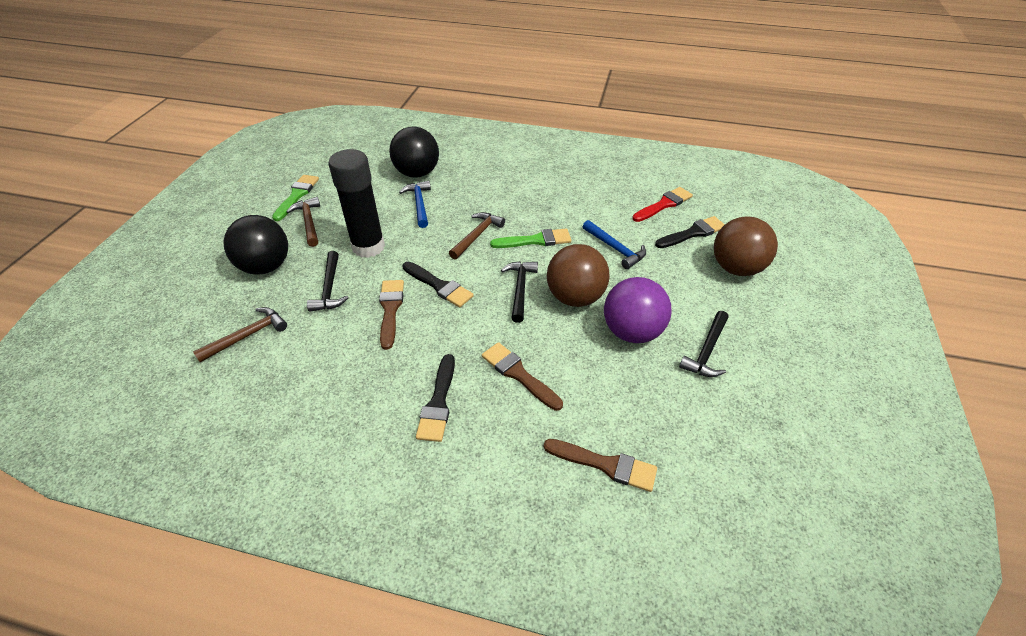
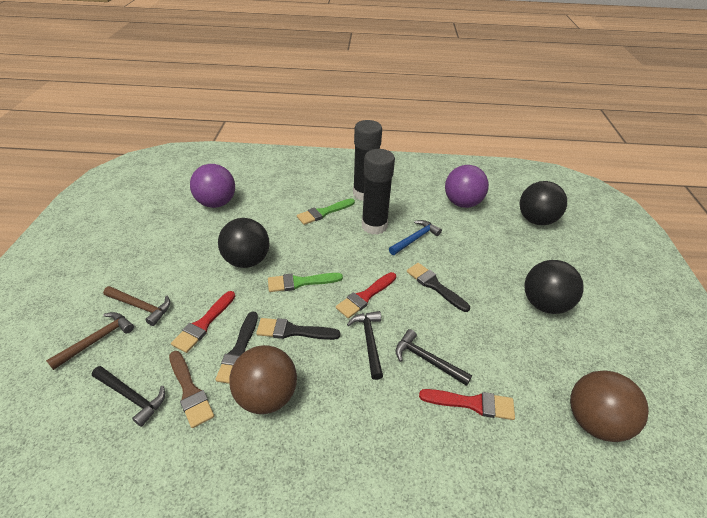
black ball: [223,215,288,275] [389,127,439,178] = 2 -> [218,218,269,268] [520,181,567,225] [525,260,584,314] = 3
black glue stick: [329,149,385,258] = 1 -> [353,120,382,201] [362,149,395,235] = 2
blue hammer: [399,181,431,228] [583,220,646,269] = 2 -> [389,220,442,255] = 1
brown brush: [379,280,404,350] [482,342,563,411] [544,439,657,492] = 3 -> [169,351,214,428] = 1
brown hammer: [193,307,287,362] [286,197,320,247] [449,212,505,259] = 3 -> [46,312,134,370] [103,286,170,326] = 2
purple ball: [604,277,671,343] = 1 -> [190,164,235,208] [445,165,489,208] = 2
red brush: [632,187,693,222] = 1 -> [171,291,235,353] [336,272,396,318] [419,389,515,420] = 3

